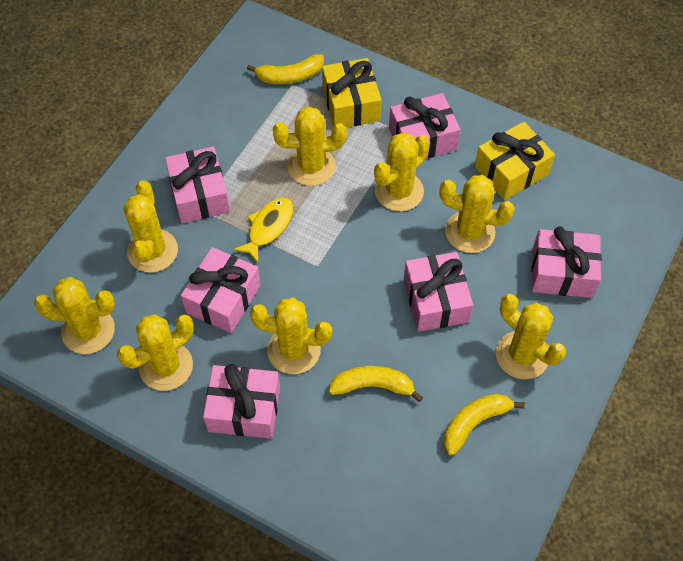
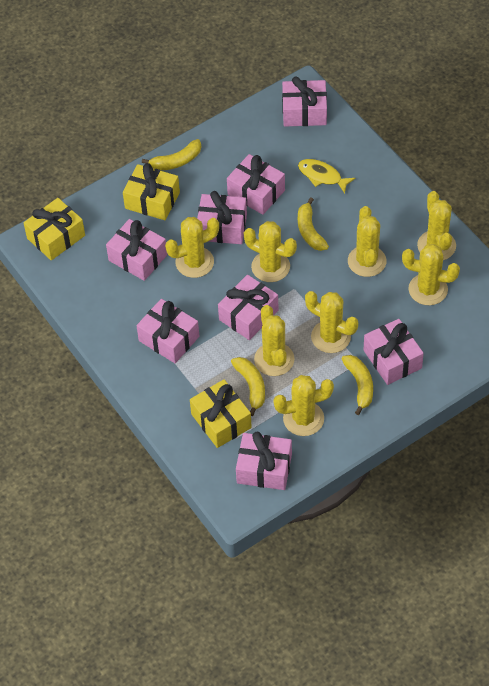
pink gift: [165,146,230,223] [181,247,261,333] [203,364,280,439] [389,93,461,159] [404,252,473,332] [531,226,602,298] = 6 -> [106,219,167,281] [137,299,199,363] [197,191,247,244] [218,275,279,340] [227,154,285,215] [236,432,292,490] [282,76,327,127] [363,319,424,385] = 8
yellow banana: [247,54,324,84] [329,366,423,402] [444,394,525,455] = 3 -> [142,139,201,170] [231,357,265,416] [298,197,329,251] [342,355,373,415] = 4
yellow gift: [322,58,381,127] [475,122,555,200] = 2 -> [24,198,85,260] [123,163,180,220] [190,379,252,448] = 3

